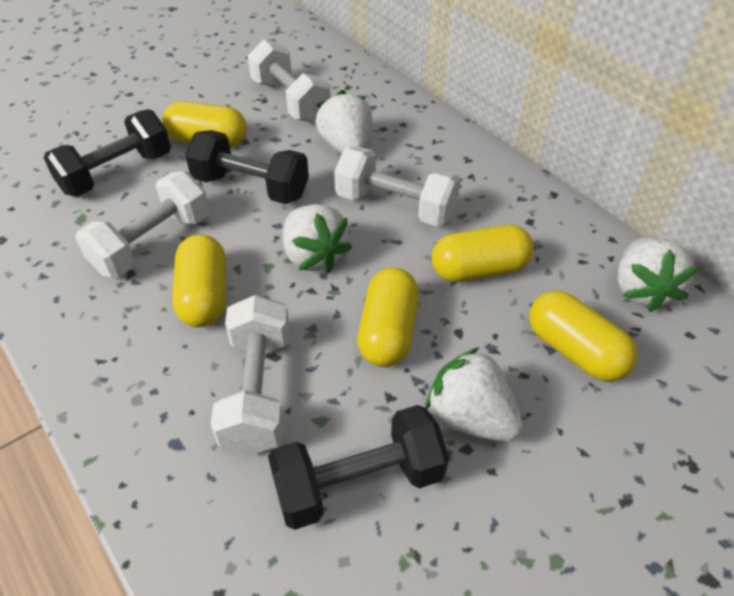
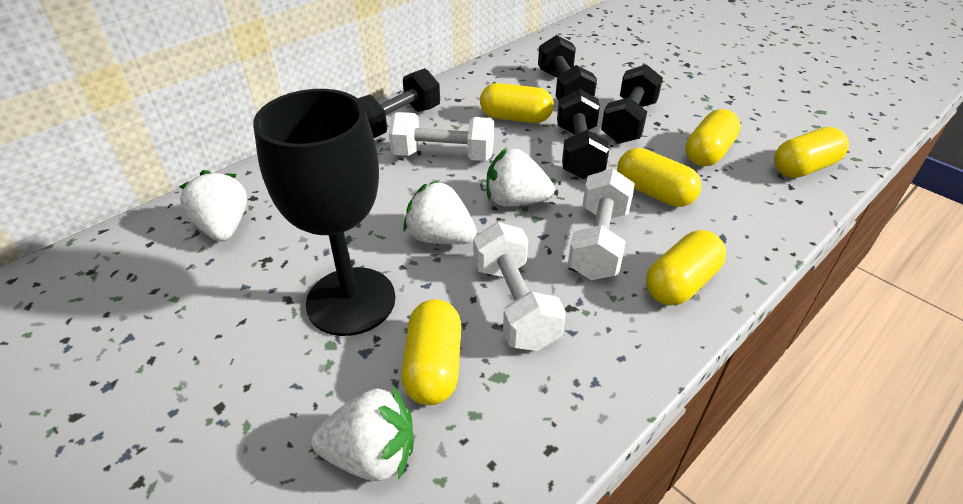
black dumbbell: [43,109,171,197] [185,130,309,204] [268,405,449,530] = 3 -> [358,68,440,138] [538,35,597,101] [557,89,609,179] [601,64,663,144] = 4
black goblet: none = 0 -> [253,89,395,336] = 1
white dumbbell: [75,171,210,278] [210,295,290,455] [247,39,331,123] [334,146,461,226] = 4 -> [389,112,494,161] [473,222,566,351] [568,169,635,280] = 3
yellow capsule: [162,101,247,148] [172,235,226,327] [357,268,419,367] [432,225,534,282] [529,291,638,381] = 5 -> [401,299,461,405] [480,83,554,123] [617,148,701,207] [646,230,726,305] [685,109,741,166] [774,127,849,178] = 6

